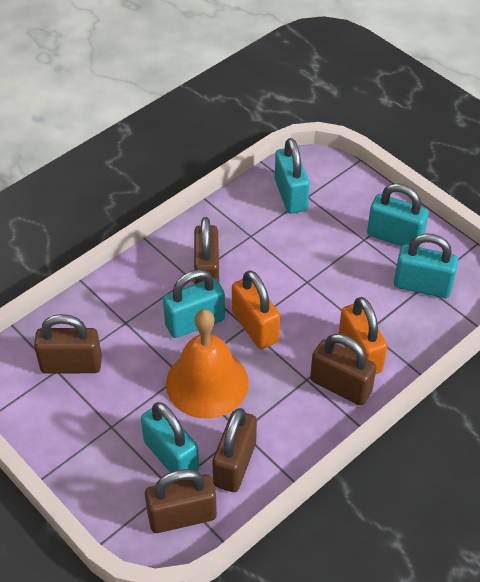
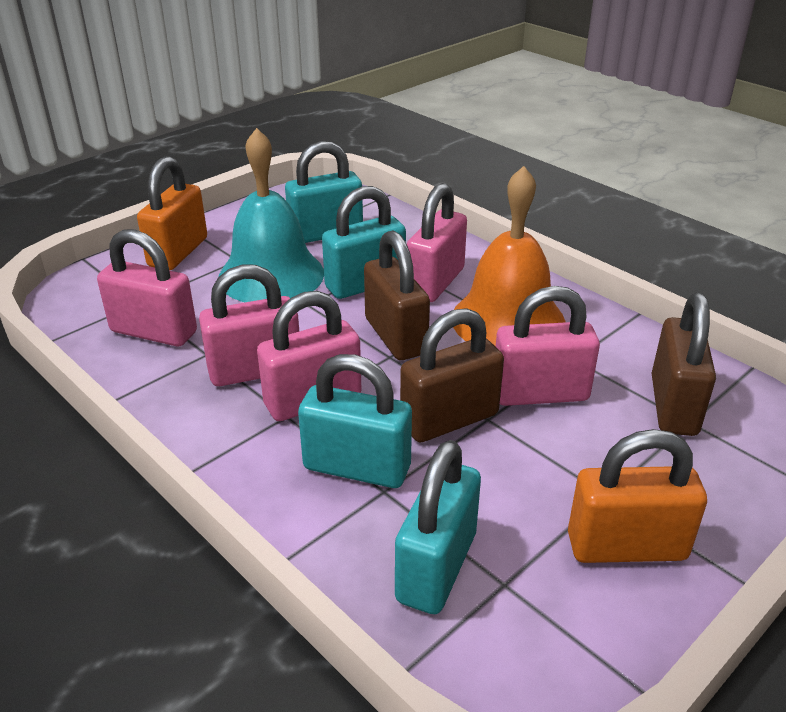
brown padlock: [34,314,102,374] [145,469,217,533] [194,217,219,284] [212,408,257,492] [310,334,377,406] = 5 -> [364,230,430,360] [400,308,504,442] [652,293,716,436] = 3
pink padlock: none = 0 -> [97,229,197,346] [199,264,299,386] [257,291,362,421] [407,183,467,302] [496,286,600,406] = 5
turquoise bell: none = 0 -> [219,128,324,302] = 1
turquoise padlock: [141,402,199,472] [163,269,225,338] [275,138,310,214] [367,183,429,247] [394,233,458,298] = 5 -> [285,141,363,243] [298,354,412,488] [322,186,406,299] [395,440,481,614] = 4

